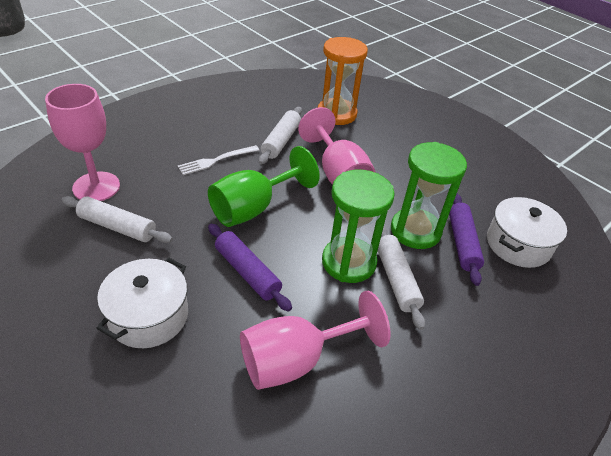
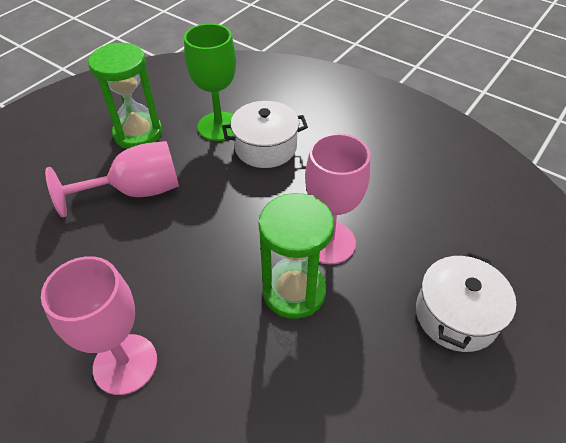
orange hourglass: [318,37,368,125] = 1 -> none = 0
purple rolling pin: [208,223,292,312] [449,194,484,286] = 2 -> none = 0
white fork: [178,145,259,175] = 1 -> none = 0
white rolling pin: [62,196,173,243] [259,107,302,165] [378,226,425,330] = 3 -> none = 0

